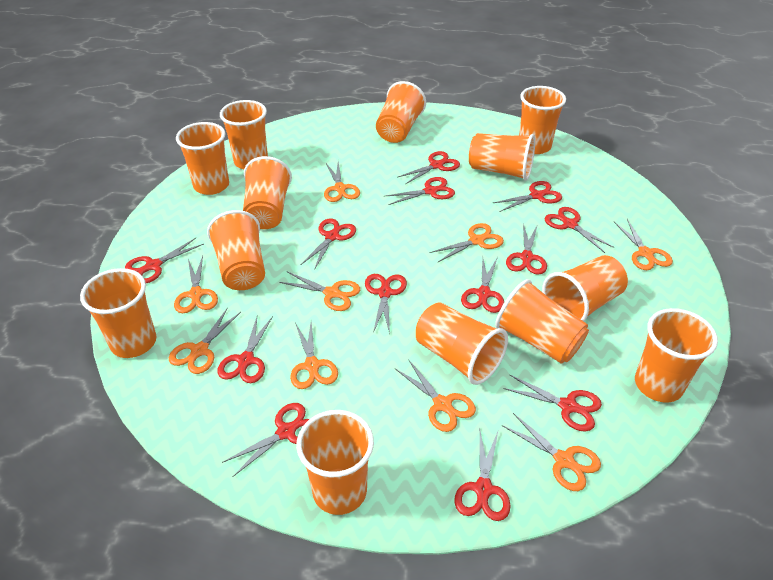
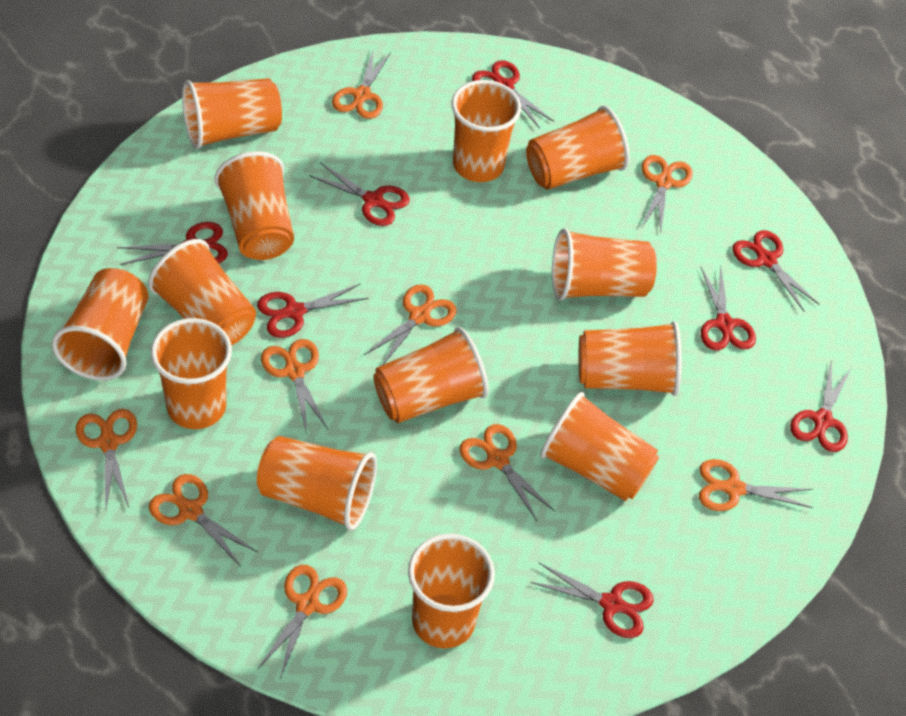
red scissors: [125,238,204,283] [217,314,273,383] [222,403,309,477] [301,219,356,270] [365,274,407,334] [385,177,455,205] [398,151,460,184] [454,427,511,521] [461,257,504,313] [493,181,562,212] [503,375,602,432] [506,223,547,275] [545,207,615,253] = 13 -> [117,222,228,265] [257,283,368,338] [309,162,410,226] [472,60,554,129] [530,563,654,638] [701,267,756,351] [732,230,820,311] [790,360,852,452] = 8

